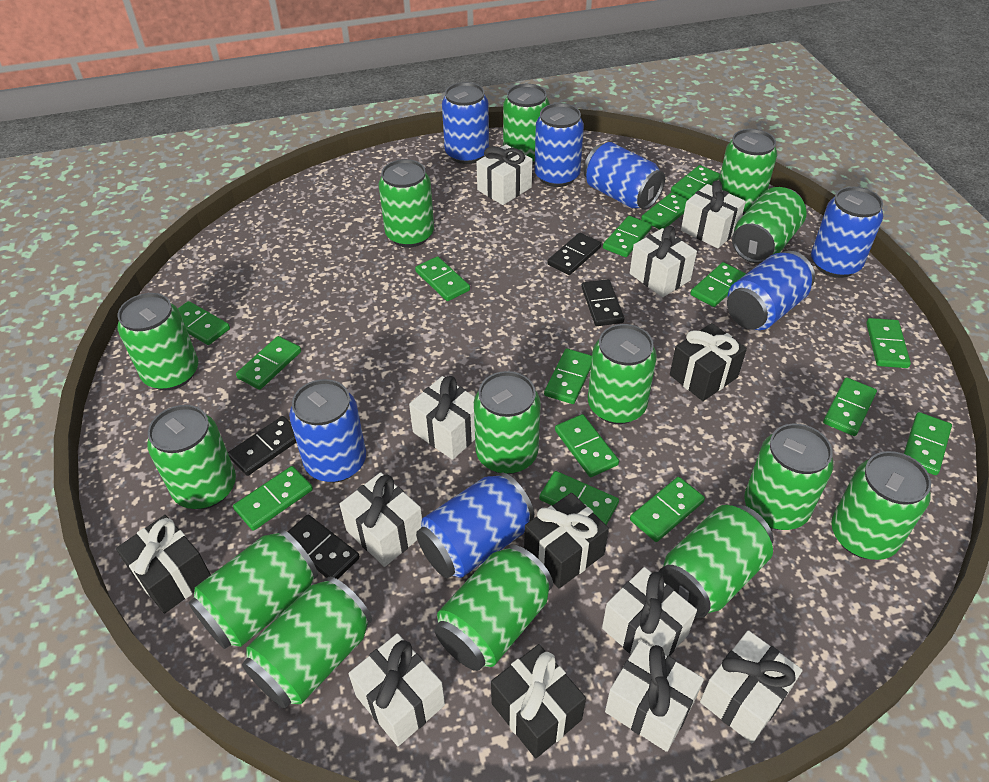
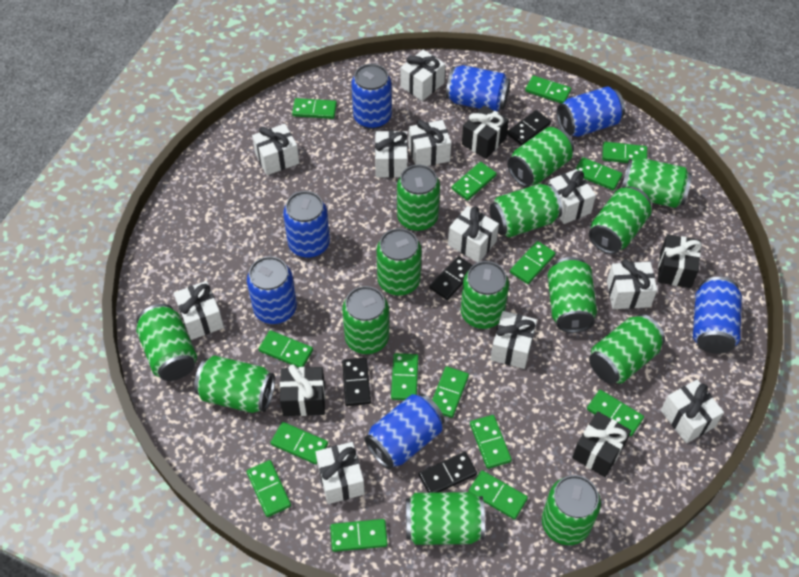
white gift: [339,472,422,567] [348,633,445,746] [409,376,475,460] [477,144,532,205] [602,567,697,656] [605,641,704,752] [630,226,697,297] [681,180,746,248] [700,630,803,743] = 9 -> [174,281,224,340] [252,124,299,175] [315,442,365,504] [375,131,408,178] [401,50,445,101] [408,120,451,166] [448,206,499,262] [490,311,537,369] [548,169,596,224] [607,259,657,309] [661,379,724,443] = 11

